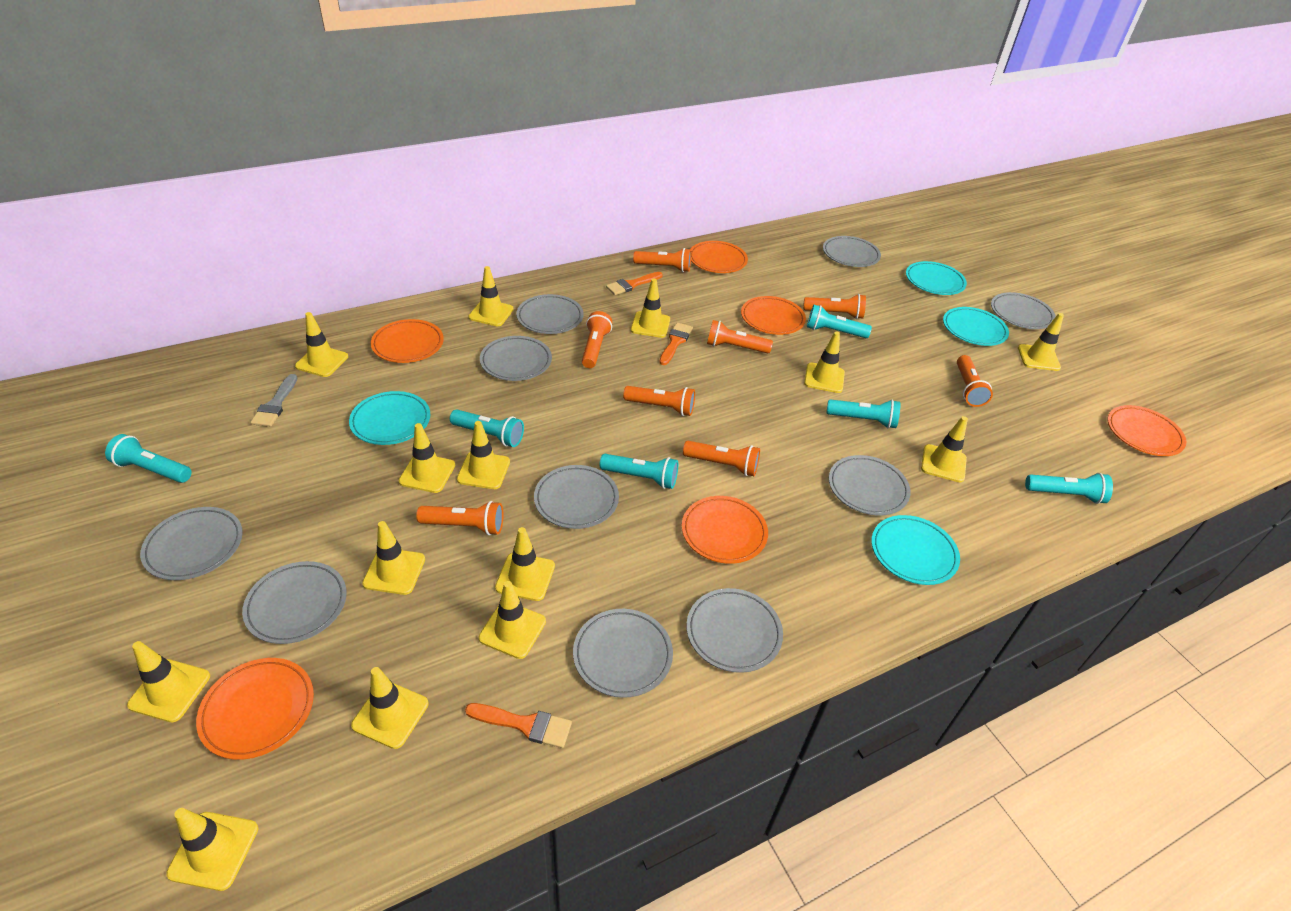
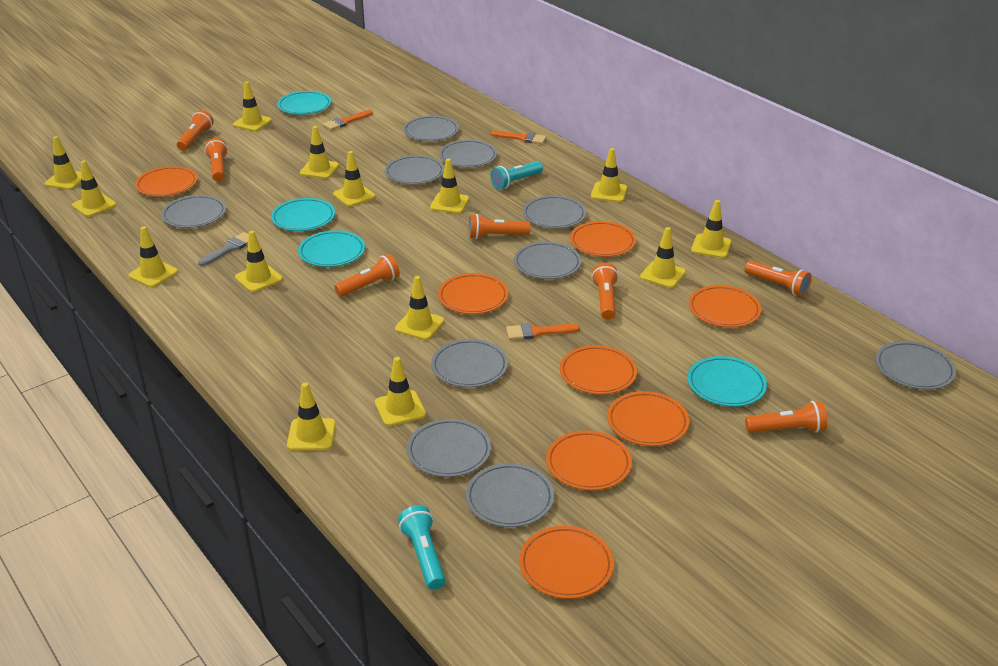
orange flashlight: [416,501,503,535] [582,311,612,368] [623,386,695,416] [633,248,691,272] [683,441,760,476] [707,320,773,353] [803,294,866,319] [957,355,993,407] = 8 -> [177,110,214,151] [205,138,228,181] [334,254,400,297] [469,214,530,239] [591,263,619,320] [745,260,812,297] [745,401,827,433] = 7
orange plate: [196,658,314,760] [371,319,444,363] [682,496,768,564] [691,241,748,273] [741,296,806,335] [1107,405,1186,456] = 6 -> [135,166,197,197] [438,273,508,314] [519,526,614,599] [546,430,632,490] [560,345,637,395] [570,221,636,257] [607,391,689,446] [689,285,761,327] = 8
turquoise flashlight: [105,434,192,483] [450,409,524,447] [600,454,678,489] [807,305,872,338] [827,399,900,428] [1025,473,1113,504] = 6 -> [398,505,446,590] [490,161,543,190] = 2

